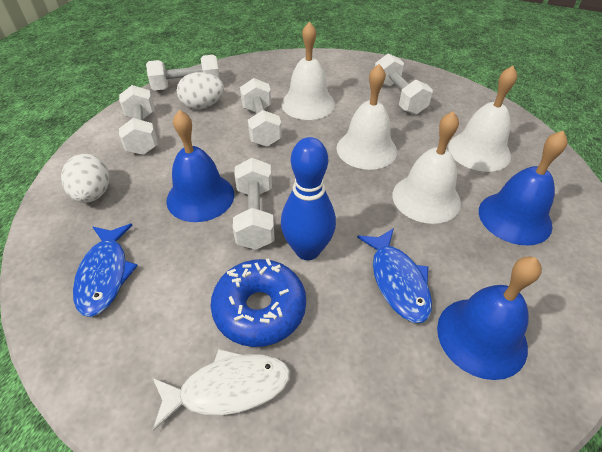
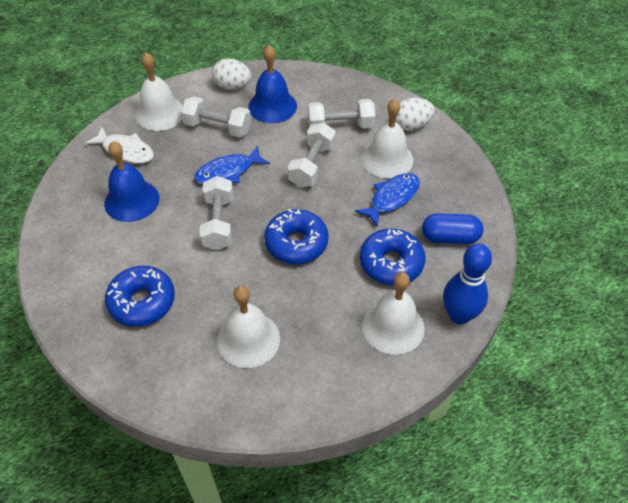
blue bell: [166,110,234,222] [437,257,542,380] [479,131,568,245] = 3 -> [104,141,159,222] [248,45,297,123] = 2
blue capsule: none = 0 -> [422,213,483,244] = 1
blue donut: [210,258,306,347] = 1 -> [105,266,175,327] [264,209,329,264] [360,228,426,285] = 3
white dumbbell: [119,85,158,155] [146,55,220,91] [233,158,275,250] [240,78,282,147] [375,53,433,114] = 5 -> [181,96,251,137] [199,176,233,250] [288,123,336,188] [308,99,376,129] = 4

